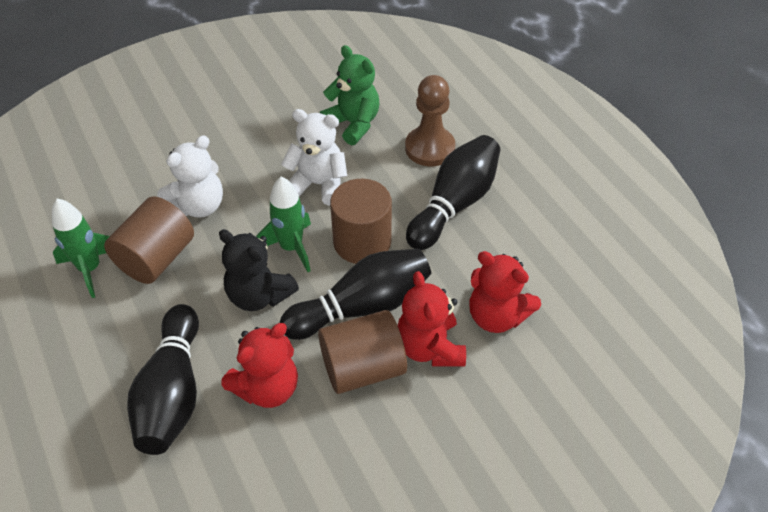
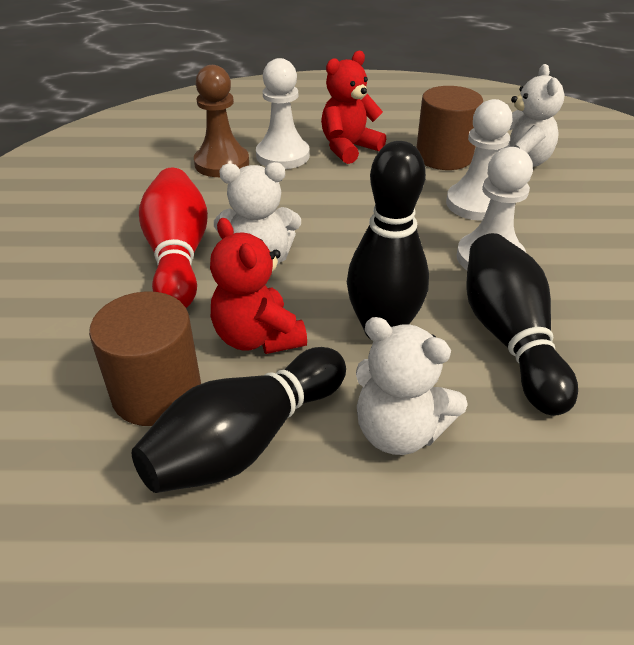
black teddy bear: [219,229,299,311] = 1 -> none = 0
brown cylinder: [104,196,194,284] [318,310,407,394] [330,179,392,264] = 3 -> [89,291,201,426] [416,86,483,170] = 2
green rocket: [52,199,110,298] [256,176,311,272] = 2 -> none = 0
green teddy bear: [320,45,379,145] = 1 -> none = 0
red bowling pin: none = 0 -> [139,168,208,308] = 1
red teddy bear: [222,323,298,408] [398,271,466,367] [470,251,541,333] = 3 -> [210,218,307,354] [321,51,386,164] = 2
white pawn: none = 0 -> [256,58,310,169] [446,99,513,221] [456,147,533,270] = 3
white teddy bear: [158,136,223,217] [281,109,347,206] = 2 -> [214,162,301,265] [356,317,468,455] [498,64,565,167] = 3

